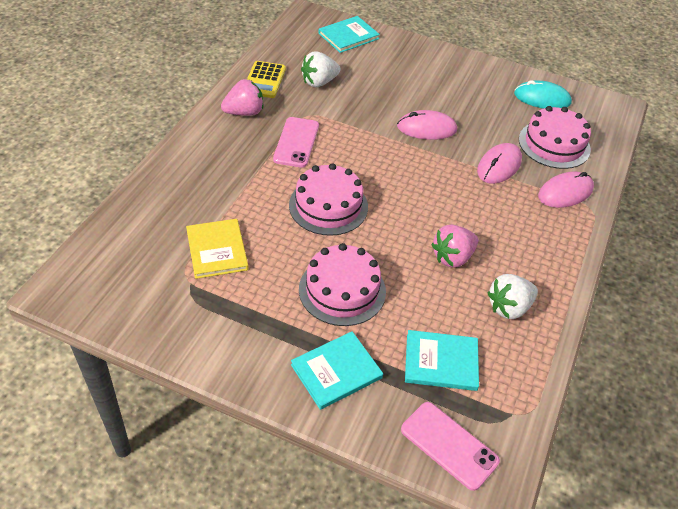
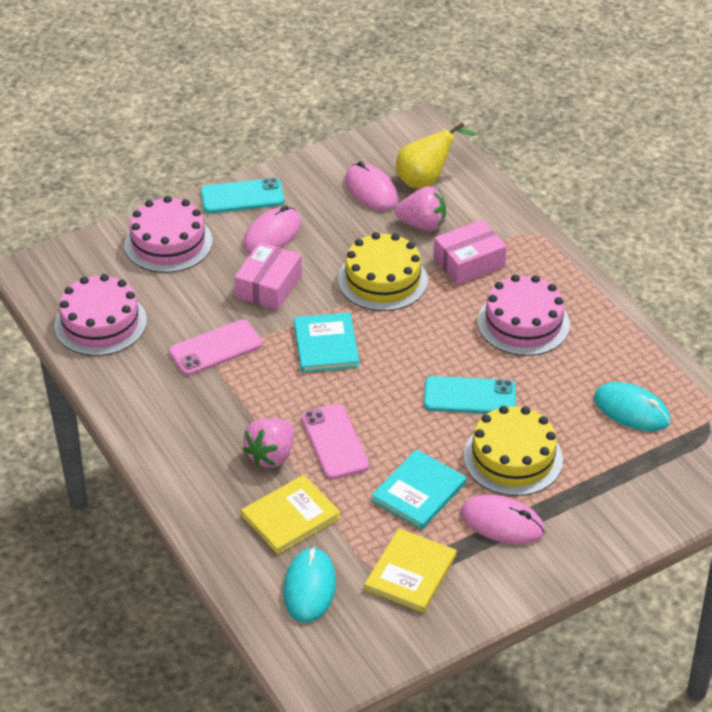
pink box: none = 0 -> [234,242,302,310] [433,220,507,285] = 2
turquoise book: [291,331,383,410] [318,16,380,53] [405,330,479,391] = 3 -> [294,312,359,373] [371,449,466,530] = 2
turquoise mouse: [514,80,572,109] = 1 -> [283,547,336,623] [594,382,671,431] = 2
turquoise phone: none = 0 -> [201,178,284,213] [424,376,516,413] = 2
white strawberry: [301,51,341,87] [487,274,538,319] = 2 -> none = 0
yellow book: [186,219,249,279] = 1 -> [241,475,341,555] [364,528,457,613] = 2
yellow cake: none = 0 -> [338,232,428,311] [463,406,563,496] = 2
yellow calculator: [247,61,286,98] = 1 -> none = 0
yellow pear: none = 0 -> [396,122,476,188] = 1

